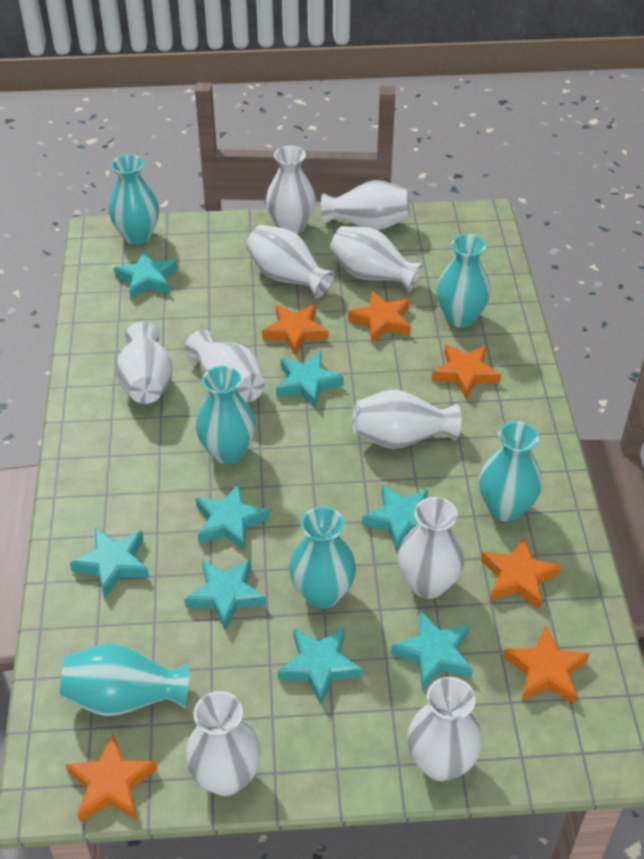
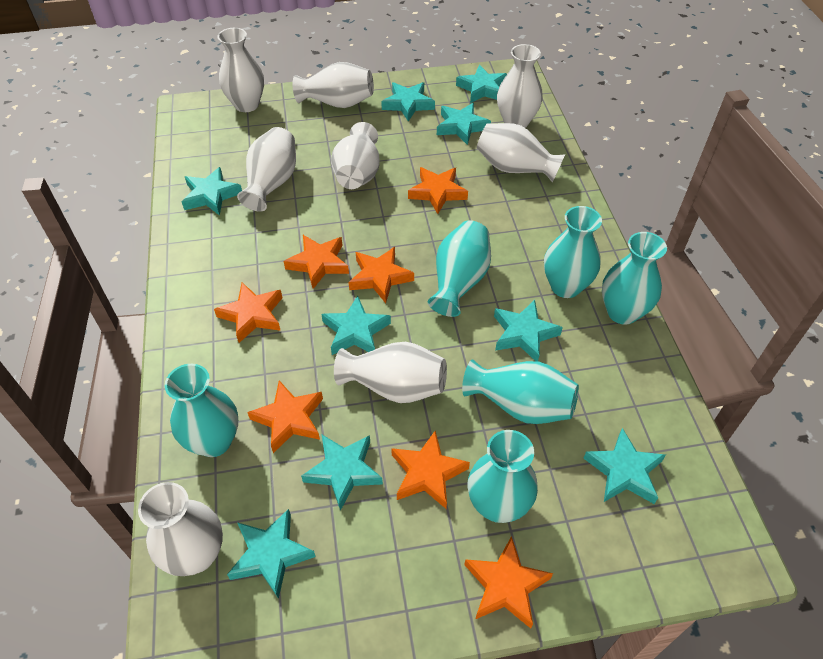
orange star: [65,734,157,822] [262,304,328,356] [348,291,411,343] [432,344,501,399] [481,537,561,609] [503,625,590,704] = 6 -> [214,283,282,343] [247,380,323,453] [284,235,349,289] [348,247,414,303] [391,431,470,509] [408,167,468,214] [465,536,553,629] = 7
turquoise star: [70,528,149,598] [114,251,177,299] [185,559,266,631] [196,484,270,551] [276,352,344,409] [278,627,363,705] [362,484,428,552] [391,612,473,691] = 8 -> [182,167,242,216] [227,509,316,599] [301,435,383,511] [321,296,391,355] [381,82,435,122] [437,103,491,145] [456,65,507,103] [494,300,563,362] [583,428,666,504] = 9
white vase: [115,322,173,404] [184,330,265,402] [186,691,261,796] [246,225,335,298] [266,146,316,234] [321,180,411,230] [329,226,423,292] [353,390,461,449] [398,497,464,599] [407,677,482,782] = 10 -> [138,482,223,576] [218,28,264,112] [237,127,296,212] [292,62,374,108] [331,122,380,189] [334,342,447,403] [477,123,565,183] [497,44,543,128] = 8

